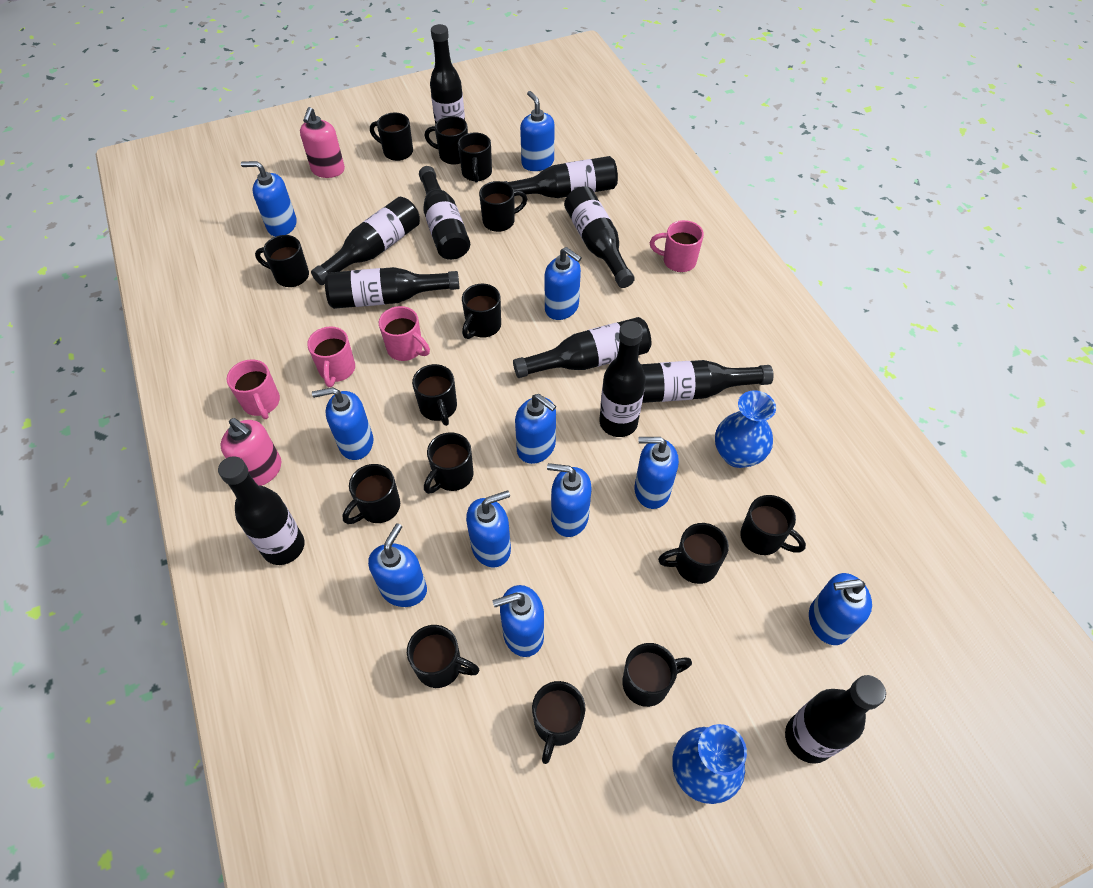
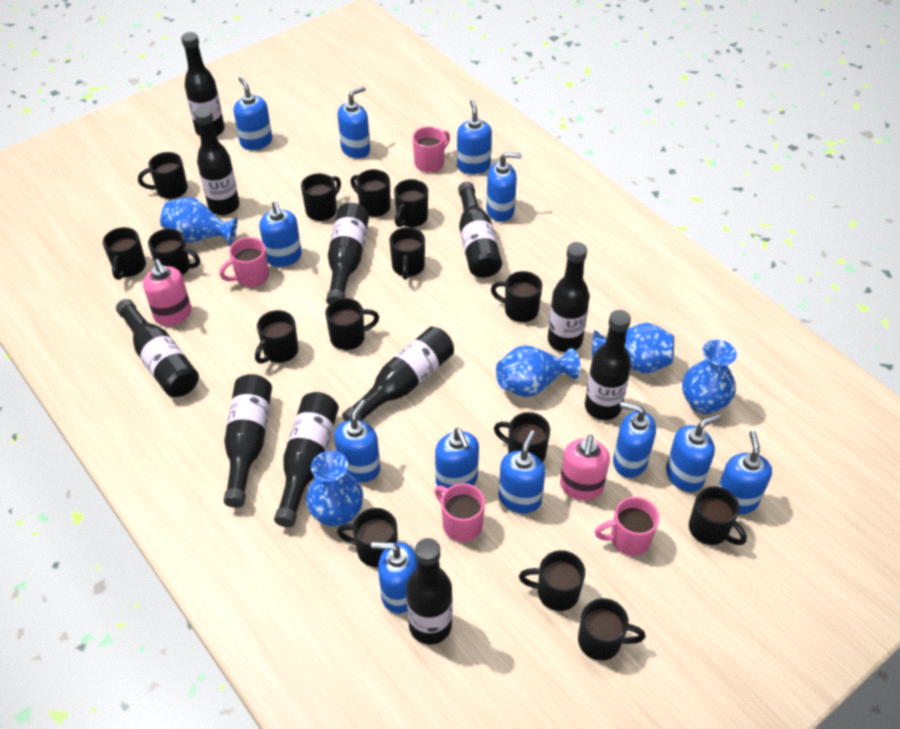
black mug: [255,235,309,287] [343,464,400,524] [370,113,413,161] [407,625,479,688] [412,364,457,426] [424,432,474,494] [425,116,468,165] [458,132,492,182] [462,284,501,339] [479,181,527,232] [532,681,585,764] [622,643,692,707] [658,523,729,584] [740,495,806,555] = 14 -> [103,227,146,280] [138,152,188,199] [148,229,200,275] [255,310,298,364] [301,173,341,221] [325,298,379,350] [337,508,398,567] [351,169,391,217] [390,227,425,280] [394,179,428,227] [491,271,542,322] [494,412,550,462] [519,550,585,611] [578,598,646,661] [689,486,747,545] = 15
blue soap dispenser: [241,161,297,237] [312,387,373,460] [368,523,427,607] [466,491,511,567] [493,585,544,657] [515,394,556,464] [520,91,555,171] [545,247,582,320] [547,463,592,537] [634,437,679,509] [809,573,872,645] = 11 -> [234,77,272,150] [259,201,302,267] [334,400,380,482] [338,86,370,159] [371,542,417,614] [435,428,479,489] [457,99,492,174] [486,152,522,222] [498,430,545,514] [613,402,656,478] [666,414,721,492] [718,431,772,515] = 12
blue vase: [672,724,747,804] [715,390,776,468] = 2 -> [160,197,237,245] [306,451,363,527] [496,345,581,397] [592,323,674,373] [682,339,737,414] = 5

